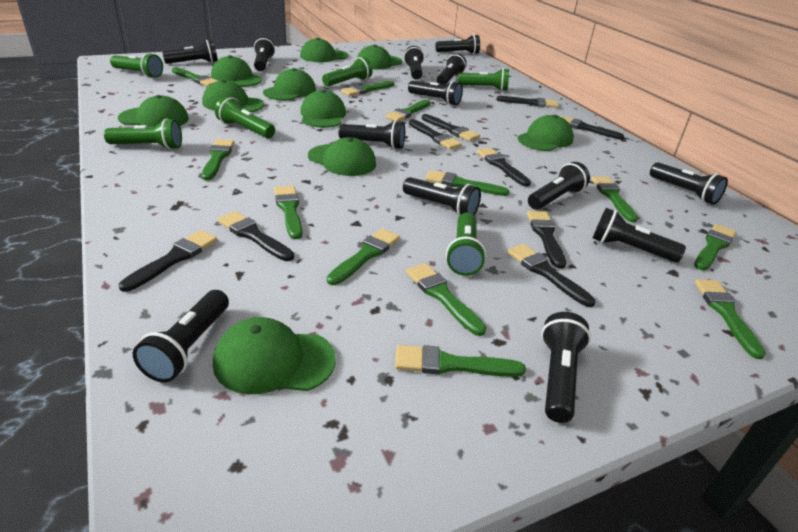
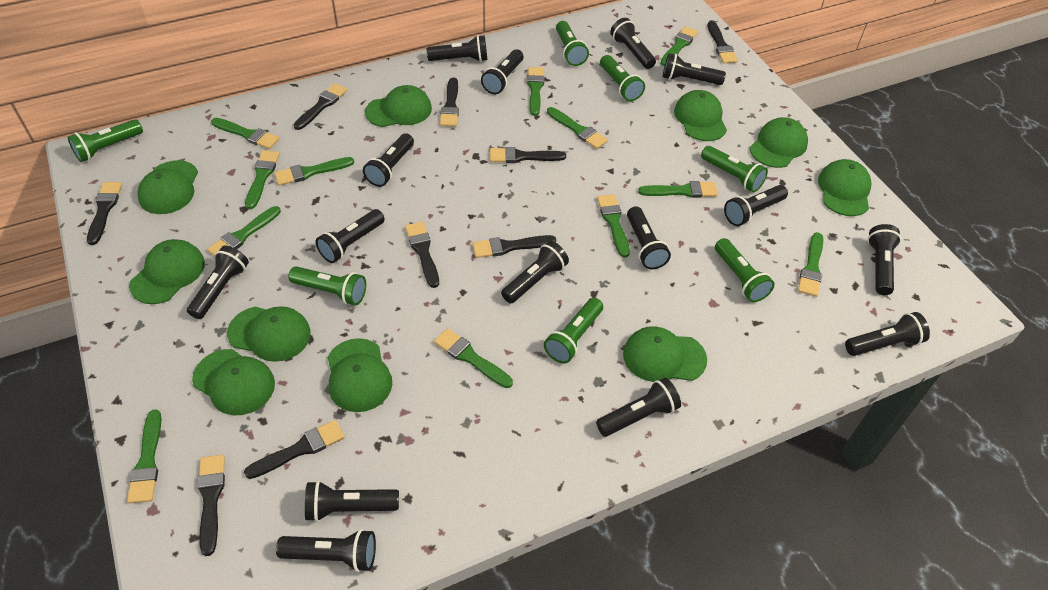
black flashlight: [133,290,229,383] [162,40,218,64] [254,37,275,71] [338,120,405,149] [403,177,481,216] [404,46,424,80] [408,81,463,105] [435,34,480,54] [437,53,467,85] [528,162,590,210] [541,312,591,423] [593,208,686,262] [650,162,728,205] = 13 -> [187,245,249,319] [276,529,376,572] [305,481,399,522] [316,209,385,263] [363,133,414,187] [427,35,487,62] [481,49,524,94] [501,241,569,303] [596,378,681,437] [610,18,656,69] [627,206,671,269] [663,53,726,85] [724,185,788,226] [845,312,930,356] [868,224,901,295] = 15
green flashlight: [104,118,182,150] [110,53,163,78] [215,96,275,138] [322,57,373,86] [446,213,486,276] [458,68,509,91] = 6 -> [68,119,143,162] [288,266,366,305] [544,298,603,364] [556,21,589,66] [600,55,645,101] [701,146,768,192] [715,238,775,302] = 7

